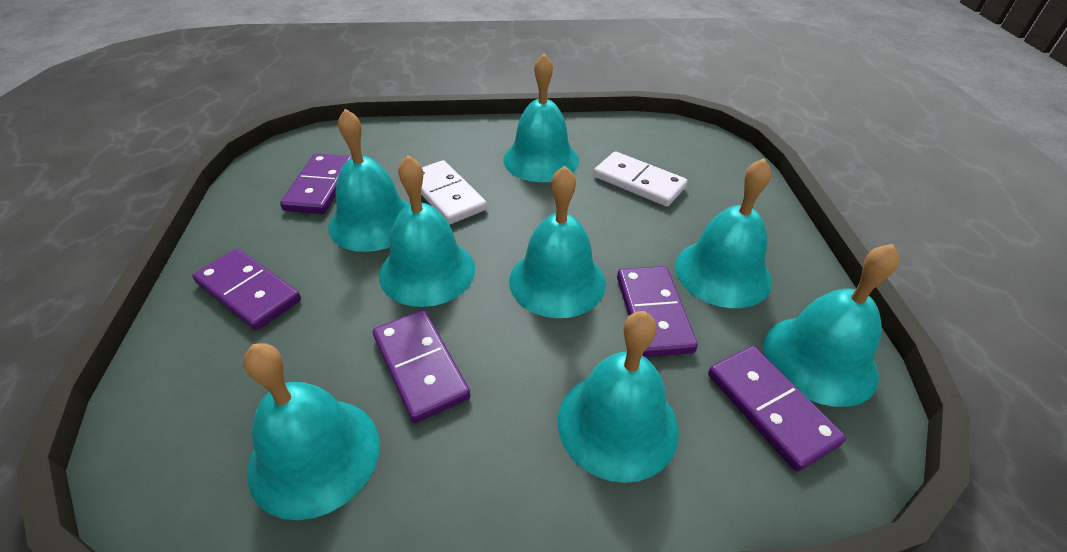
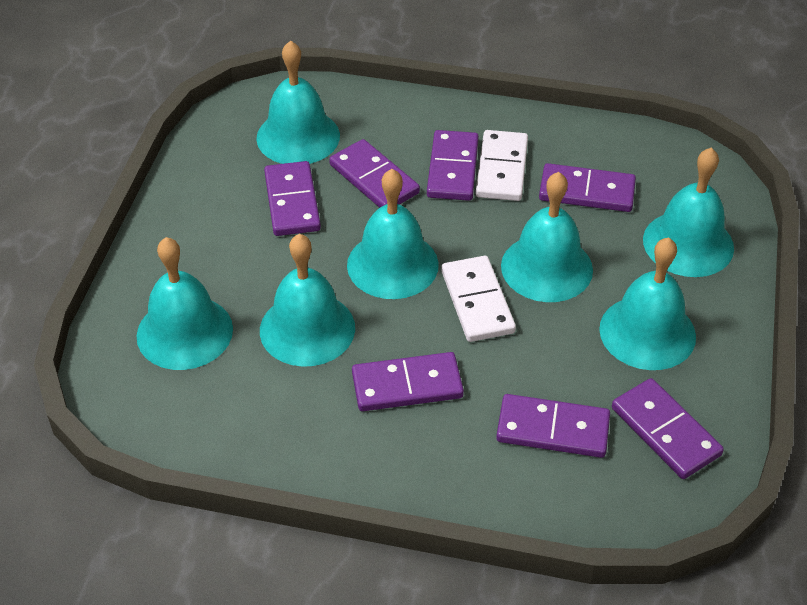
purple domino: [192,248,301,330] [280,153,352,214] [373,310,470,423] [617,266,698,357] [708,346,846,472] = 5 -> [264,161,321,236] [329,139,420,208] [352,352,464,411] [427,130,479,201] [496,394,610,458] [539,163,636,212] [612,378,724,479] = 7
turquoise bell: [244,343,380,520] [328,109,410,252] [379,155,475,307] [503,54,579,182] [509,166,606,318] [557,311,679,483] [675,158,772,308] [764,244,899,407] = 8 -> [137,237,233,370] [256,40,340,164] [260,234,355,367] [347,169,439,299] [501,172,593,302] [599,237,696,370] [643,148,734,277] = 7

